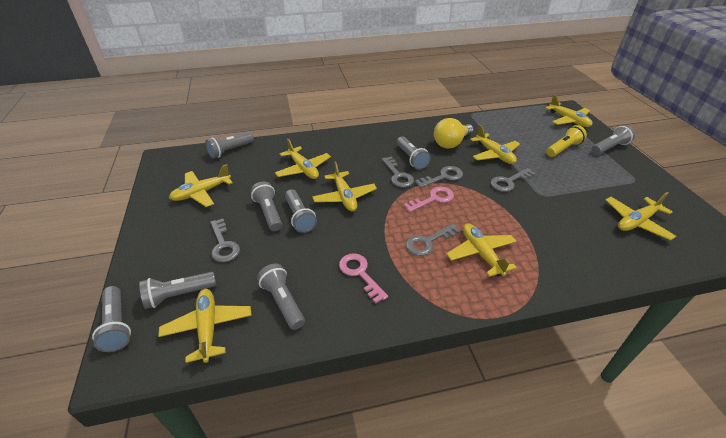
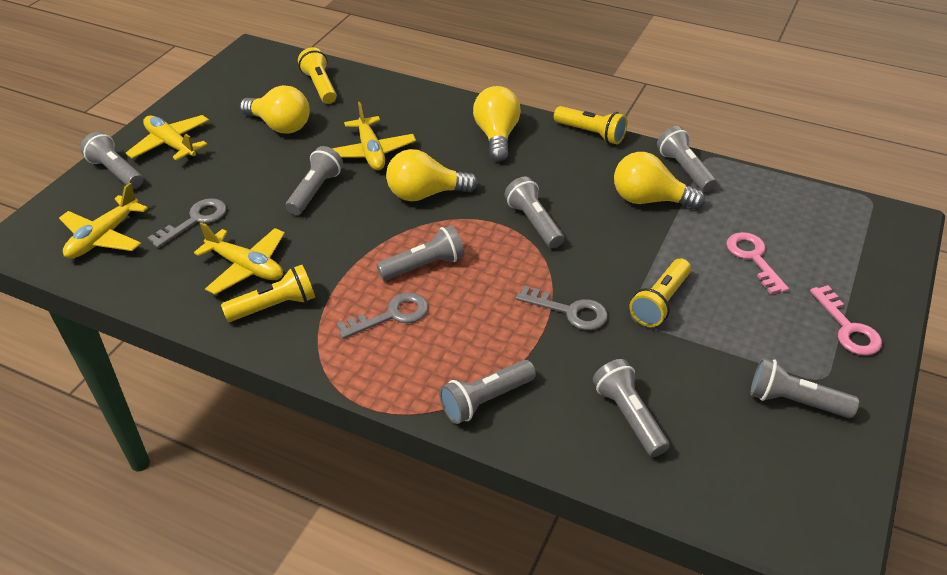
grey key: [210,219,240,262] [382,156,414,187] [406,223,461,256] [415,166,463,188] [491,168,536,192] = 5 -> [147,198,227,248] [336,293,428,339] [516,285,608,330] = 3
yellow flashlight: [546,125,587,157] = 1 -> [221,265,315,322] [298,47,337,104] [554,106,628,144] [629,258,691,327] = 4
yellow light bulb: [434,118,474,149] = 1 -> [240,85,310,134] [386,149,478,201] [473,86,521,162] [614,152,705,209] = 4
yellow plane: [158,289,252,363] [169,164,233,207] [275,139,331,179] [312,161,377,211] [446,223,517,277] [470,125,520,164] [545,95,592,127] [606,192,676,240] = 8 -> [59,183,148,259] [126,115,209,161] [194,222,285,295] [332,102,416,170] = 4

